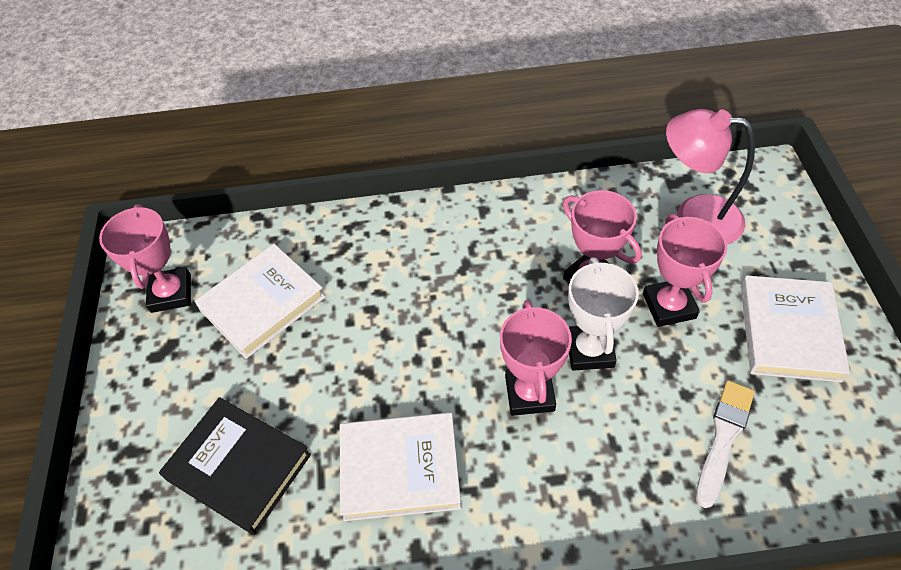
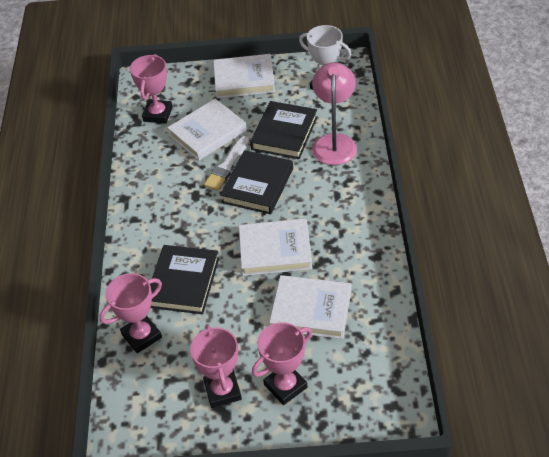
black book: [159,397,311,535] = 1 -> [150,245,219,314] [220,150,293,214] [250,101,317,159] = 3
white book: [194,244,325,359] [340,412,461,521] [741,275,850,382] = 3 -> [167,99,247,161] [213,54,275,98] [239,219,312,276] [269,275,351,339] = 4

